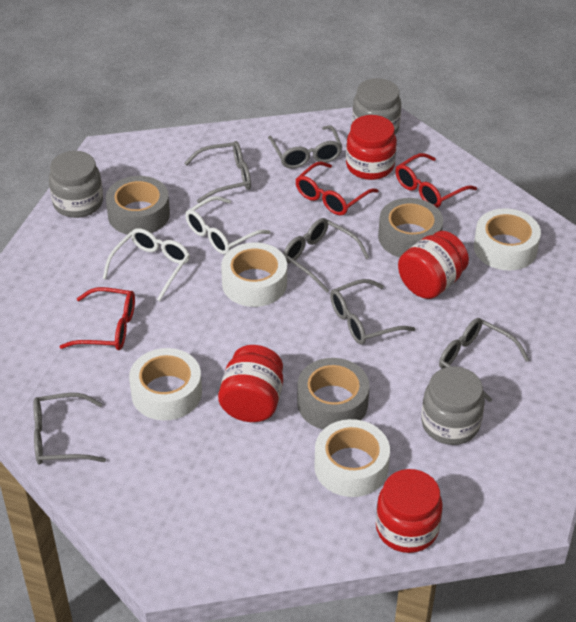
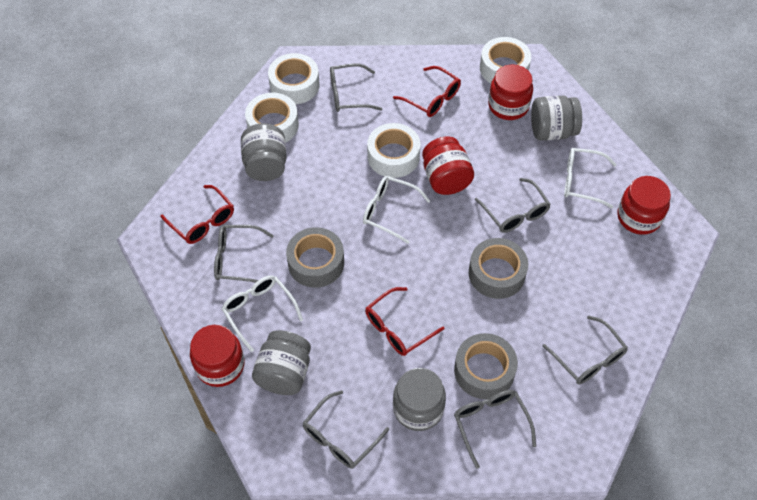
grey jar: [49,151,103,218] [352,78,401,135] [421,366,485,445] = 3 -> [241,123,287,181] [252,330,311,395] [393,368,446,431] [531,96,582,141] = 4
white glasses: [103,228,190,301] [185,196,271,255] = 2 -> [222,275,303,352] [363,176,430,244] [564,148,617,208] = 3

